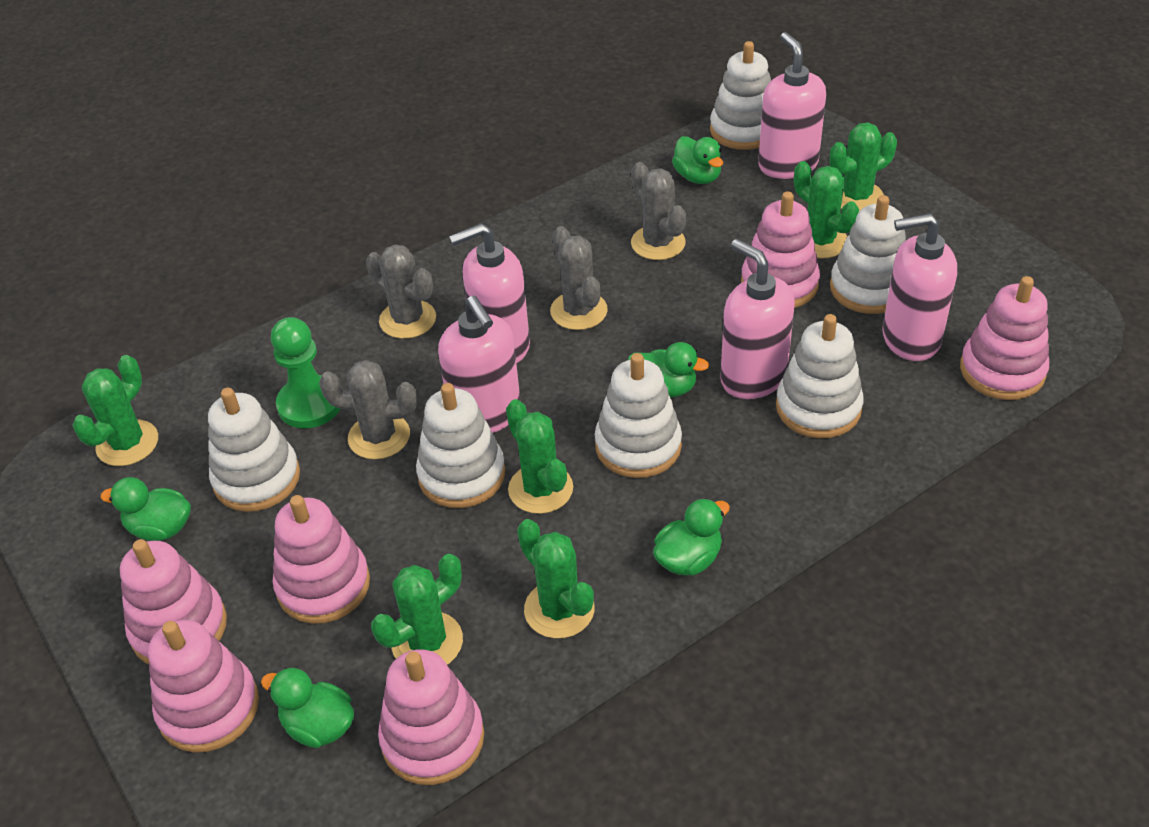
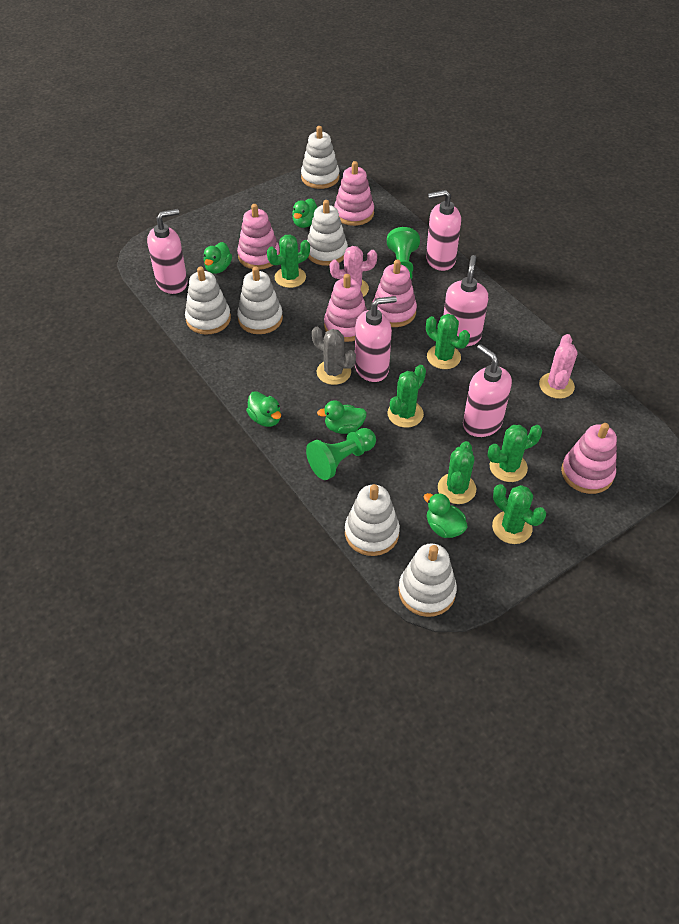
green pawn: [271,317,340,428] = 1 -> [306,428,376,480] [387,227,420,280] = 2
grey cactus: [319,360,417,460] [366,244,436,339] [550,226,608,330] [631,162,686,260] = 4 -> [312,327,356,385] = 1
pink cactus: none = 0 -> [330,246,377,297] [539,334,577,399] = 2
pink stacking toy: [120,539,227,664] [148,620,259,753] [273,495,370,624] [378,649,484,785] [741,191,820,308] [960,276,1049,400] = 6 -> [237,204,280,270] [324,274,367,342] [334,161,374,226] [372,260,417,327] [561,423,617,494] = 5

